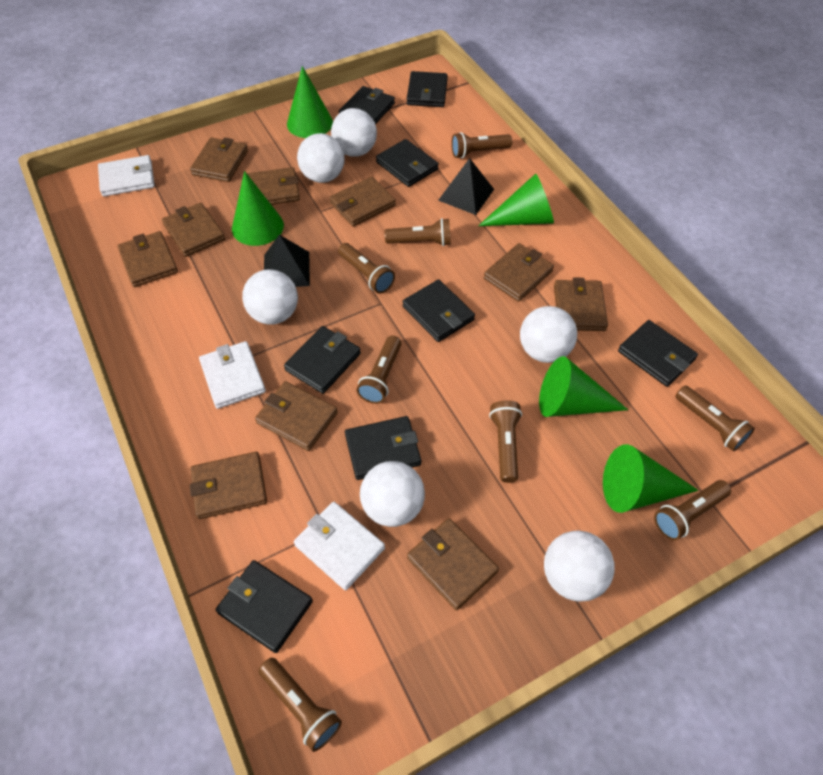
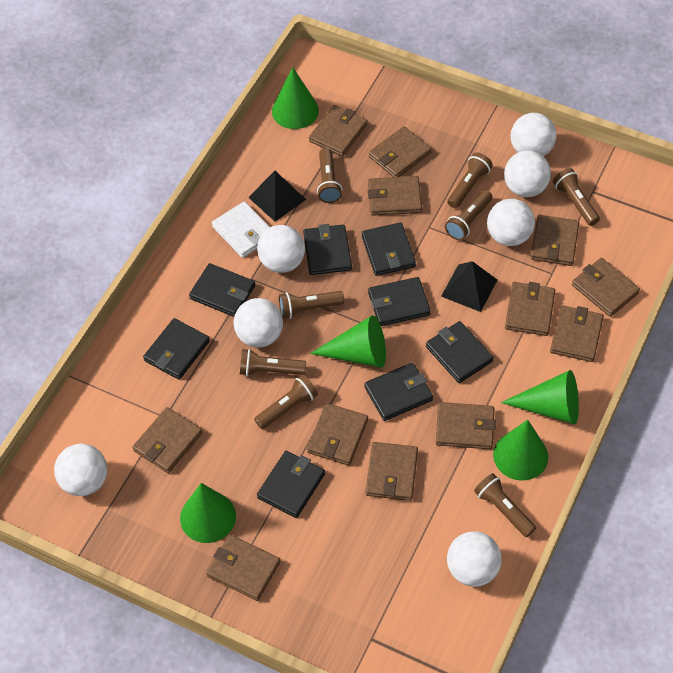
brown wallet: [118,231,178,287] [162,203,225,257] [190,137,248,182] [190,452,267,519] [243,167,300,205] [255,381,338,451] [329,177,396,227] [407,518,499,610] [484,243,554,302] [554,278,608,331] = 10 -> [132,407,203,473] [206,534,281,601] [307,403,368,466] [309,105,368,157] [366,442,418,501] [368,176,422,216] [369,126,432,177] [436,402,496,449] [505,282,555,336] [530,215,579,266] [550,305,604,362] [572,258,640,317] = 12
white ball: [242,269,298,325] [297,133,344,183] [331,108,377,157] [360,461,425,527] [520,306,577,363] [544,531,615,602] = 6 -> [54,443,107,496] [234,298,283,347] [257,225,305,273] [447,531,502,587] [487,199,535,246] [504,150,551,197] [511,113,557,156] = 7
white wallet: [98,155,155,197] [199,341,266,409] [294,502,385,590] = 3 -> [212,201,270,258] = 1

